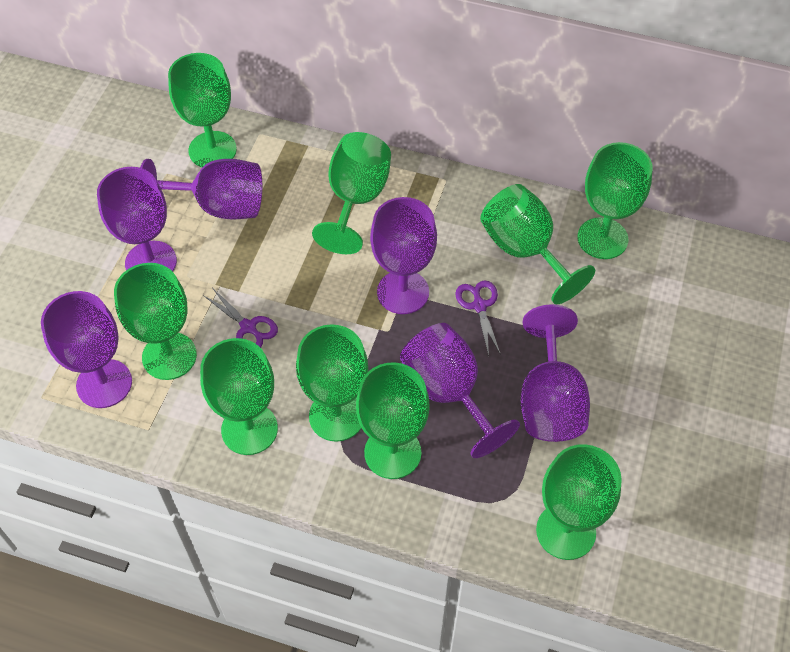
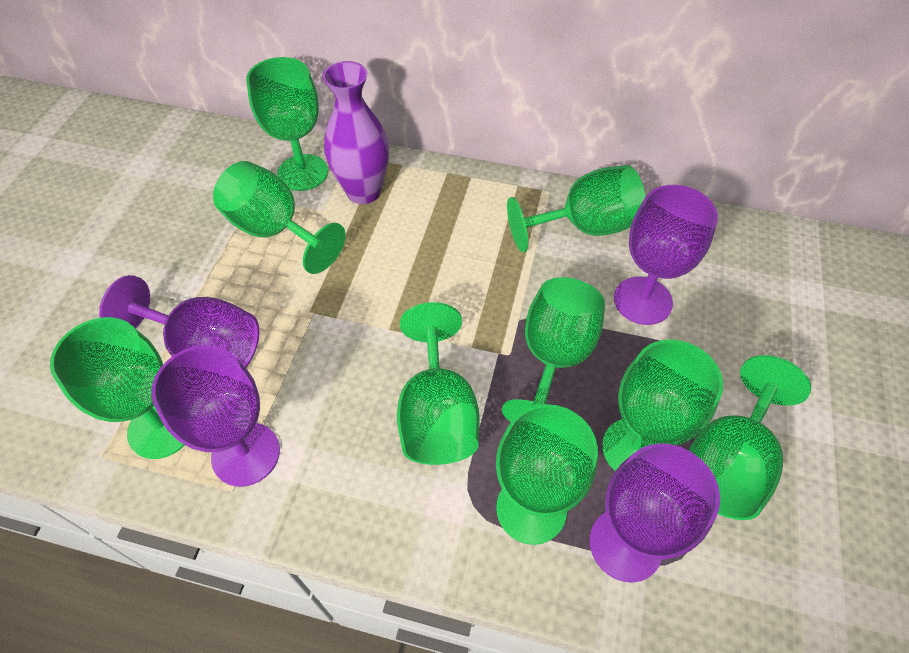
purple goblet: [41,291,132,408] [97,167,177,271] [140,159,262,219] [370,197,437,314] [400,323,520,458] [521,304,590,442] = 6 -> [99,275,259,368] [151,345,280,487] [590,443,720,582] [614,185,718,325] = 4
purple scissors: [203,289,278,348] [455,280,501,356] = 2 -> none = 0
purple vase: none = 0 -> [322,61,389,204] = 1

